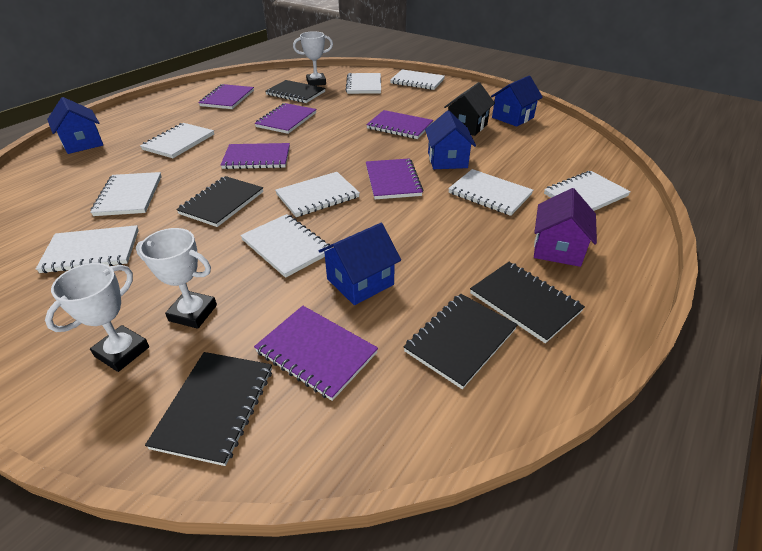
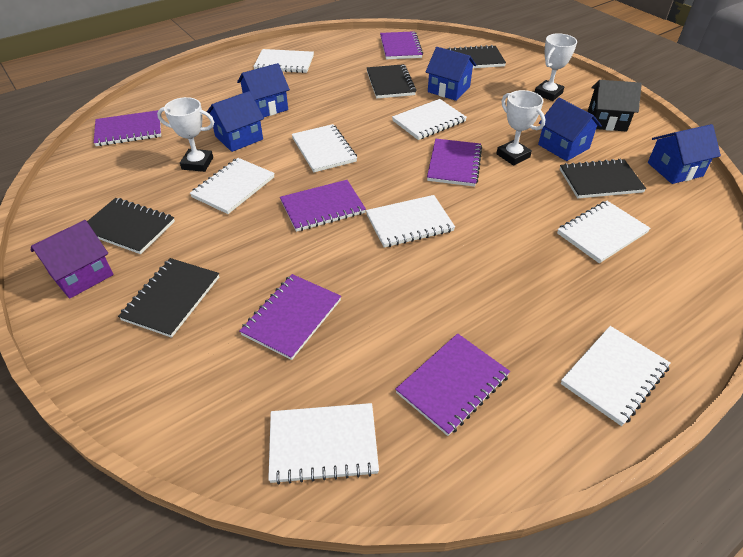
blue house: [47,97,103,154] [319,223,401,305] [425,110,476,169] [491,75,543,127] = 4 -> [207,91,264,152] [237,63,290,117] [426,47,476,101] [538,98,602,161] [648,124,721,184] = 5
white notebook: [36,225,139,273] [90,172,162,216] [140,123,214,158] [240,214,331,278] [275,172,360,217] [346,73,381,94] [390,69,445,90] [448,169,533,216] [544,171,631,211] = 9 -> [190,158,275,214] [253,49,314,73] [268,403,379,484] [291,124,357,172] [366,195,455,248] [392,99,467,140] [557,201,651,263] [561,326,671,426] = 8

